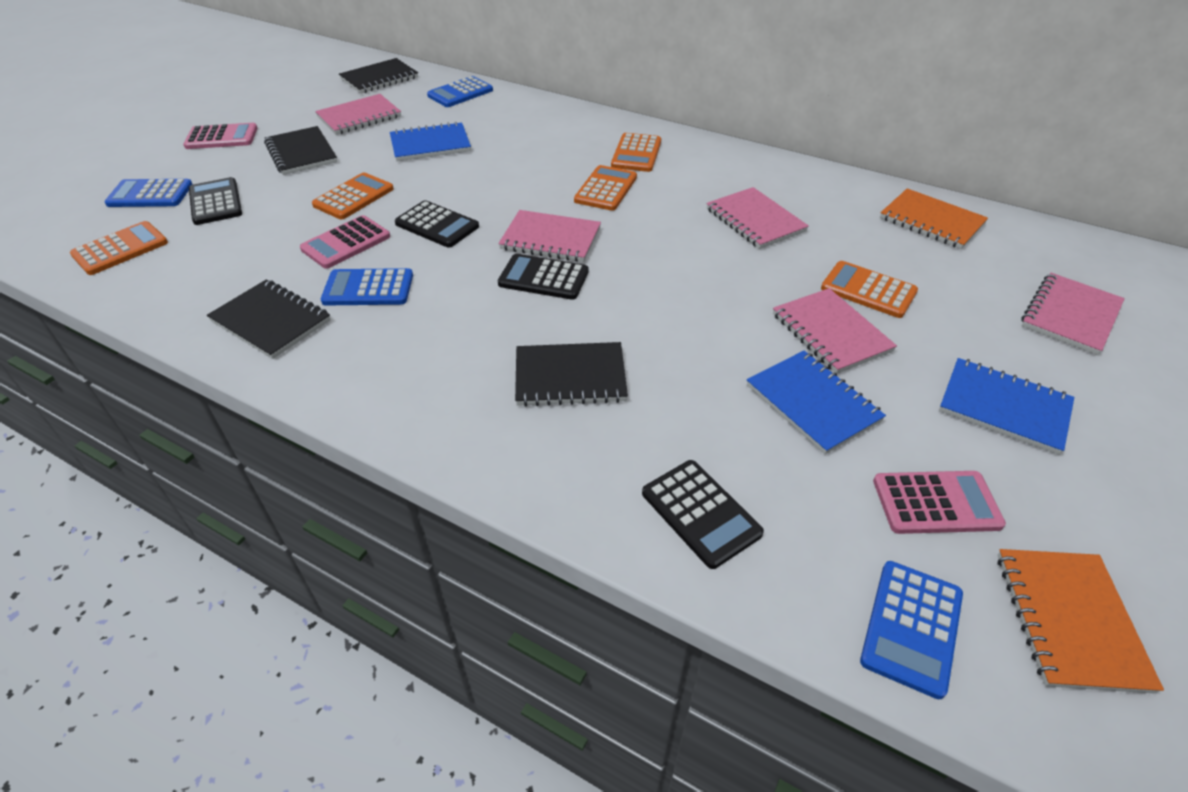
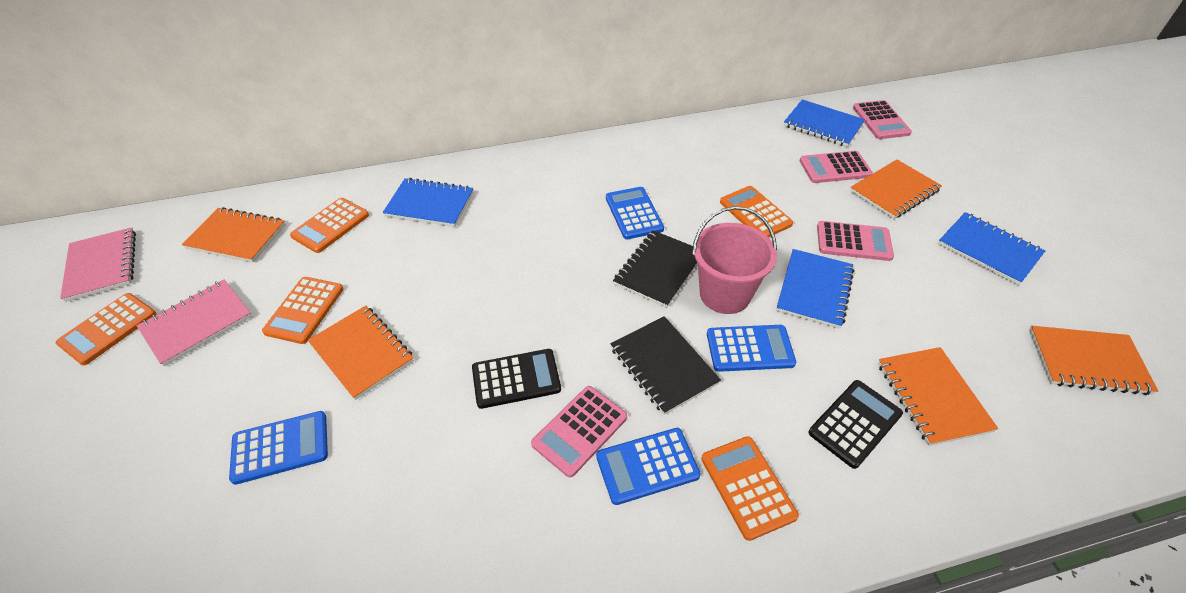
black calculator: [189,177,242,225] [395,200,479,248] [498,254,589,300] [642,460,764,569] = 4 -> [472,349,561,409] [808,380,903,469] = 2
black notebook: [207,280,331,359] [264,126,337,175] [339,58,418,94] [515,342,628,407] = 4 -> [610,316,721,415] [613,230,698,308] = 2
blue notebook: [390,122,471,161] [747,351,886,454] [939,358,1074,455] = 3 -> [383,178,473,227] [776,249,854,329] [784,99,865,147] [938,212,1045,285] = 4
orange notebook: [880,188,988,249] [997,549,1164,694] = 2 -> [182,207,286,263] [308,305,414,400] [850,160,942,219] [878,347,998,446] [1029,326,1158,395] = 5
pink bucket: none = 0 -> [692,206,777,314] = 1
pink calculator: [183,123,258,149] [300,215,390,269] [873,471,1006,534] = 3 -> [531,386,627,478] [799,151,873,183] [817,221,894,261] [853,100,912,139] = 4
pink notebook: [315,94,401,135] [498,210,601,262] [706,187,809,249] [773,288,897,373] [1021,273,1125,355] = 5 -> [60,227,136,302] [137,279,252,366] = 2

